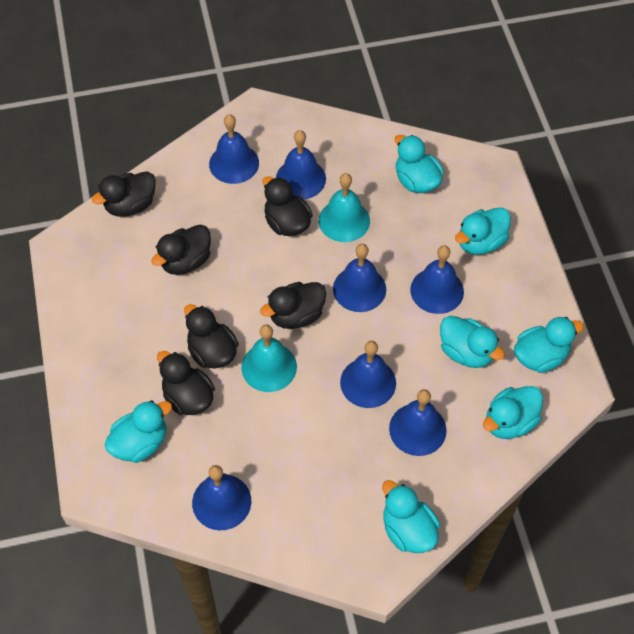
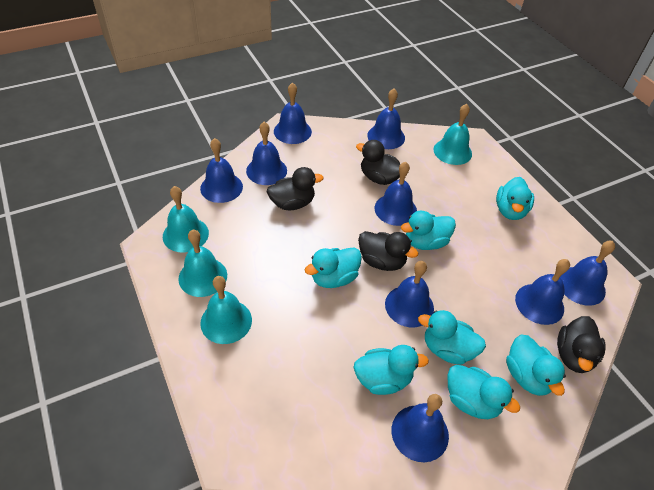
black duck: [92,171,156,217] [151,224,211,275] [157,351,215,415] [184,304,239,369] [260,282,326,329] [262,176,313,236] = 6 -> [267,167,324,210] [356,140,400,185] [358,231,418,271] [557,316,605,373] = 4
blue bell: [192,465,251,530] [209,114,259,184] [276,130,326,199] [333,244,386,312] [340,341,396,408] [389,389,447,456] [410,245,464,314] = 7 -> [200,138,243,203] [246,122,287,185] [274,82,312,144] [367,89,405,149] [375,162,417,226] [385,261,434,327] [391,394,449,462] [515,259,570,325] [560,241,615,306] = 9
turquoise bell: [241,325,297,392] [319,173,370,242] = 2 -> [163,186,209,253] [178,230,227,297] [200,276,252,344] [434,104,472,165] = 4

